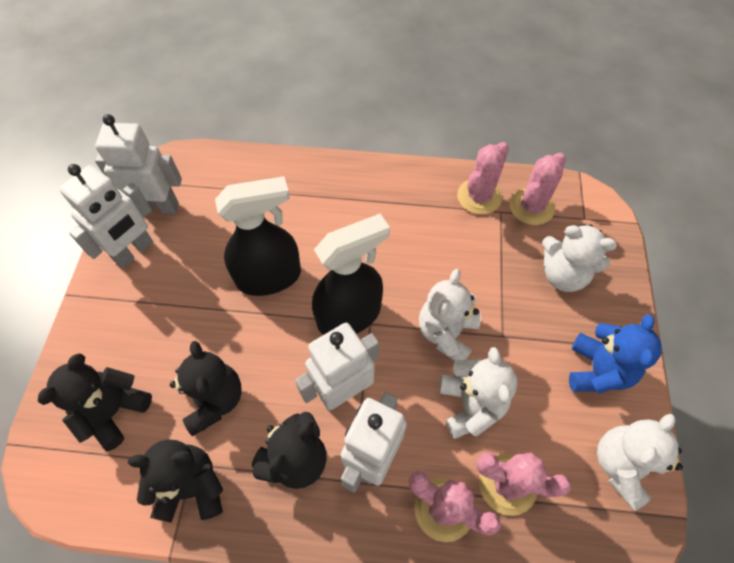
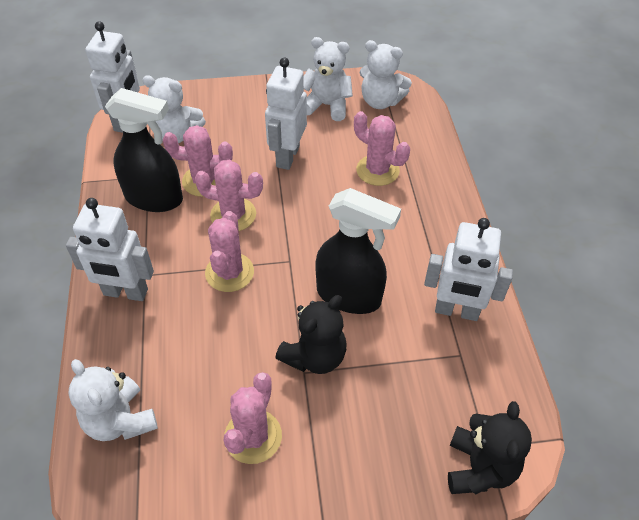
black teddy bear: [38,353,152,451] [128,439,223,523] [170,341,242,436] [252,412,327,489] = 4 -> [275,295,347,374] [448,401,532,494] = 2
blue teddy bear: [569,314,662,394] = 1 -> none = 0
pink cactus: [409,471,501,542] [457,142,509,215] [476,452,571,516] [509,153,566,225] = 4 -> [163,125,233,197] [195,160,263,231] [205,211,254,292] [223,372,282,464] [354,111,410,186] = 5

